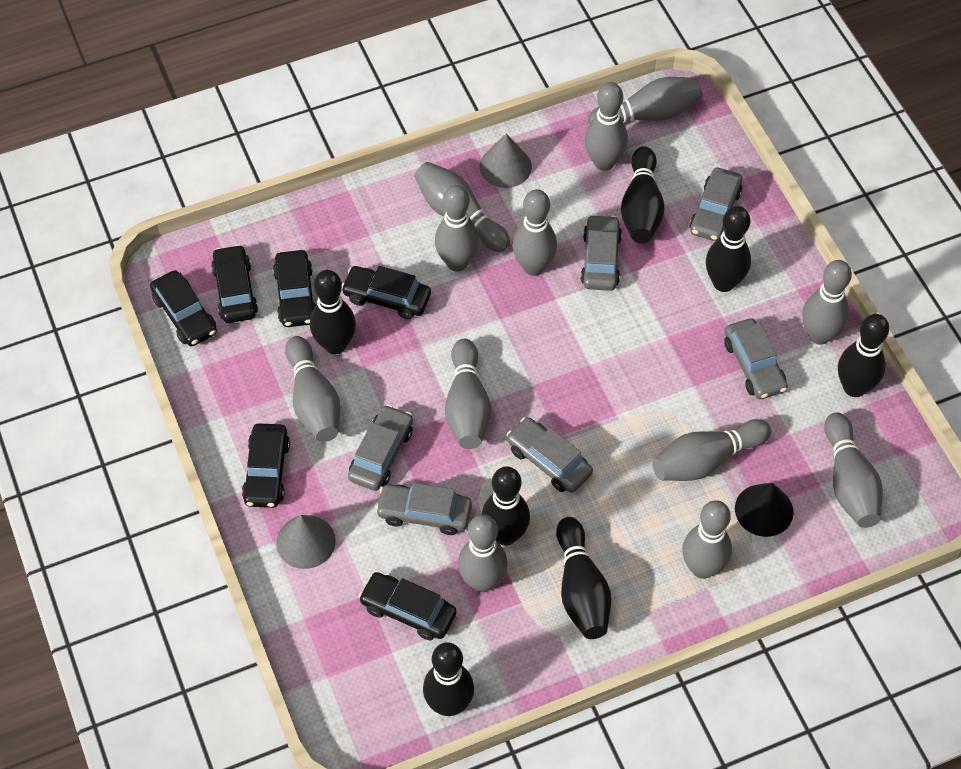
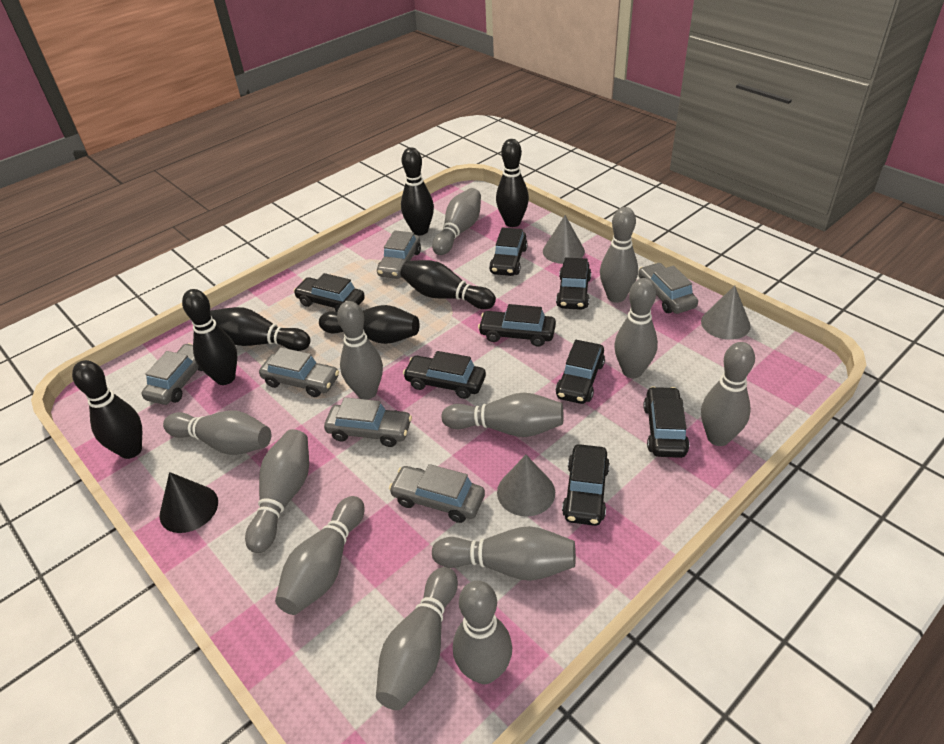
black car: [150,270,217,347] [211,244,258,323] [242,423,290,508] [273,250,316,327] [342,266,431,319] [358,572,457,640] = 6 -> [294,273,365,312] [403,351,486,399] [478,304,556,347] [489,227,528,276] [556,257,591,310] [556,340,605,404] [562,444,610,526] [643,386,690,458] = 8
grey cone: [276,515,336,569] [480,133,532,188] = 2 -> [497,455,555,517] [543,215,585,264] [701,285,751,340] = 3

